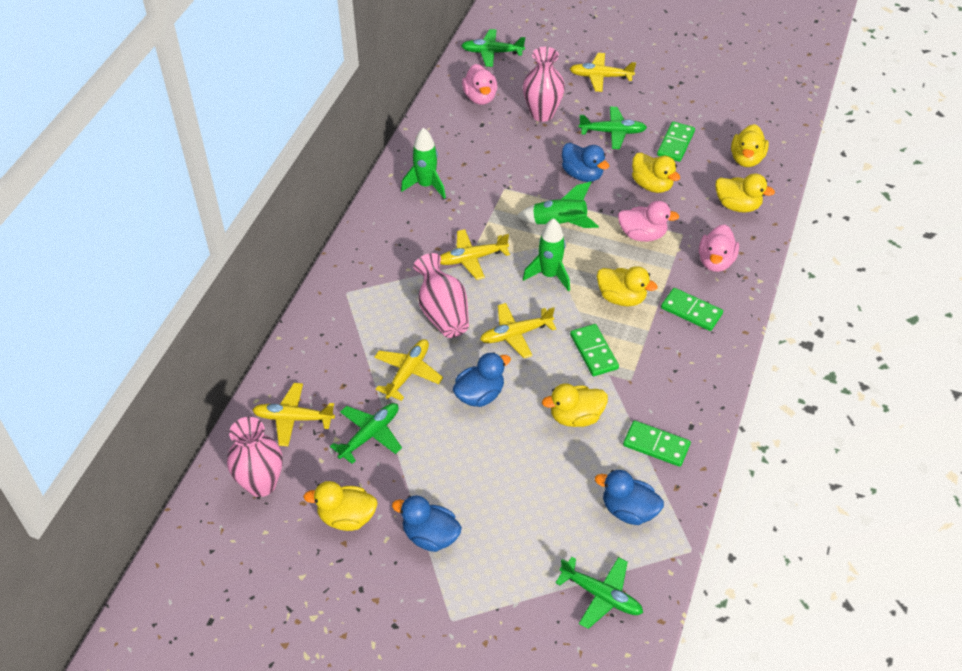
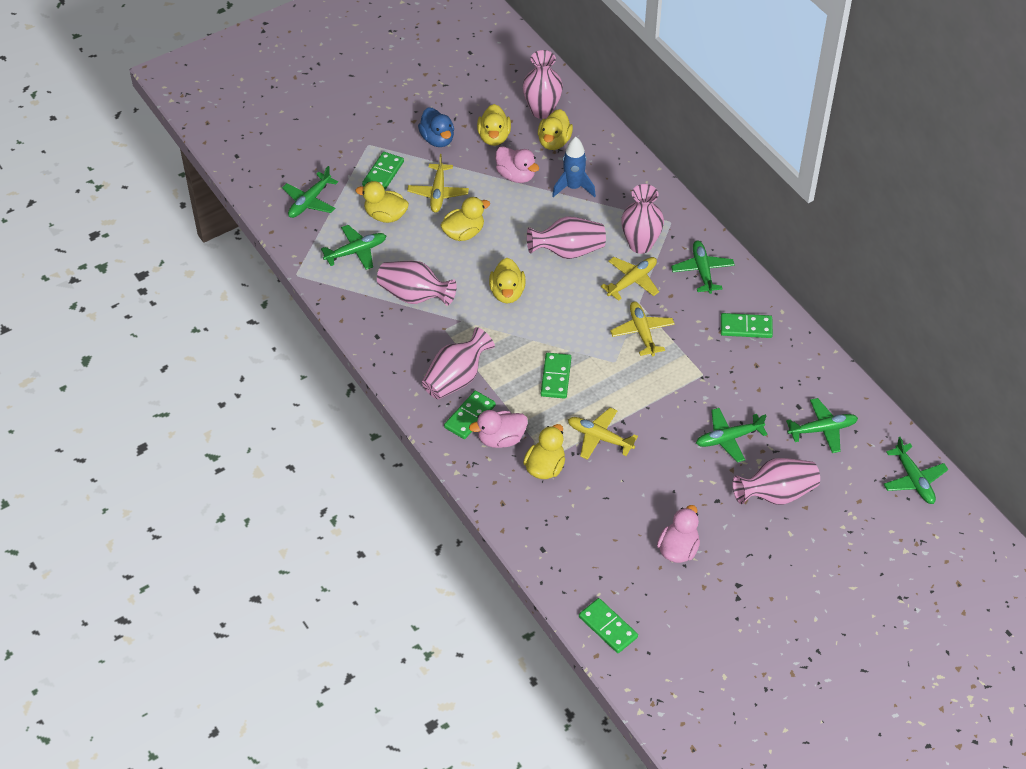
blue duck: [392,495,462,552] [453,352,511,407] [562,143,609,182] [595,470,664,525] = 4 -> [418,107,454,147] = 1
blue rocket: none = 0 -> [552,137,596,197] = 1
green domino: [570,324,619,376] [623,420,691,467] [657,121,695,162] [661,288,723,331] = 4 -> [362,152,404,190] [444,391,496,439] [541,353,571,399] [579,598,638,653] [721,313,773,338] = 5
green plane: [330,403,402,464] [461,29,525,67] [555,557,643,629] [579,107,647,149] = 4 -> [282,166,338,218] [321,225,386,270] [671,241,735,294] [696,408,768,463] [786,398,858,453] [883,437,948,504] = 6
green rocket: [401,128,446,199] [516,182,599,228] [523,218,570,292] = 3 -> none = 0
pink vase: [227,417,283,497] [413,253,469,338] [523,47,565,122] = 3 -> [377,261,457,306] [422,327,495,399] [523,50,563,119] [527,216,606,259] [621,184,664,254] [732,458,820,505] = 6
yellow plane: [252,383,335,446] [374,339,443,401] [440,229,510,280] [480,303,556,358] [570,53,636,92] = 5 -> [407,154,469,213] [568,408,638,460] [601,257,659,301] [610,301,675,356] = 4

